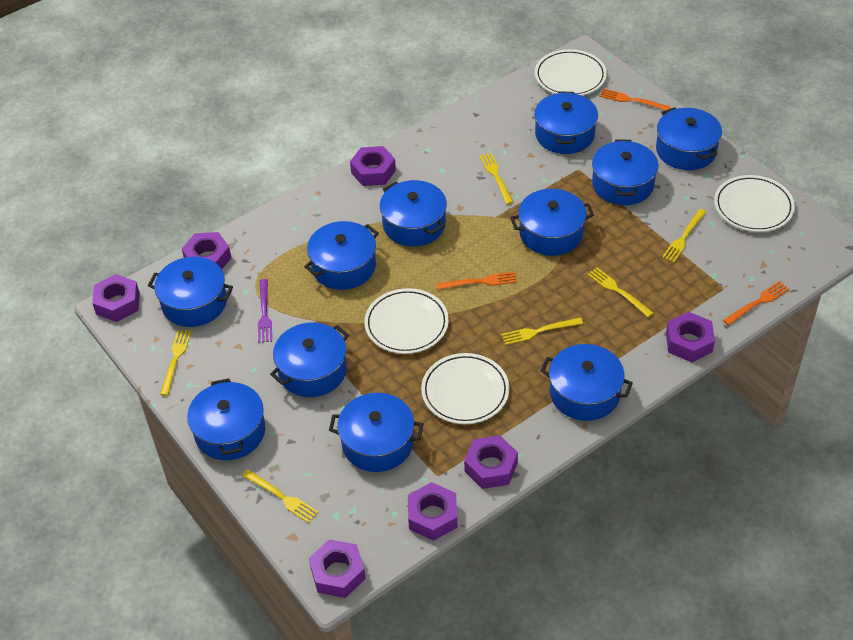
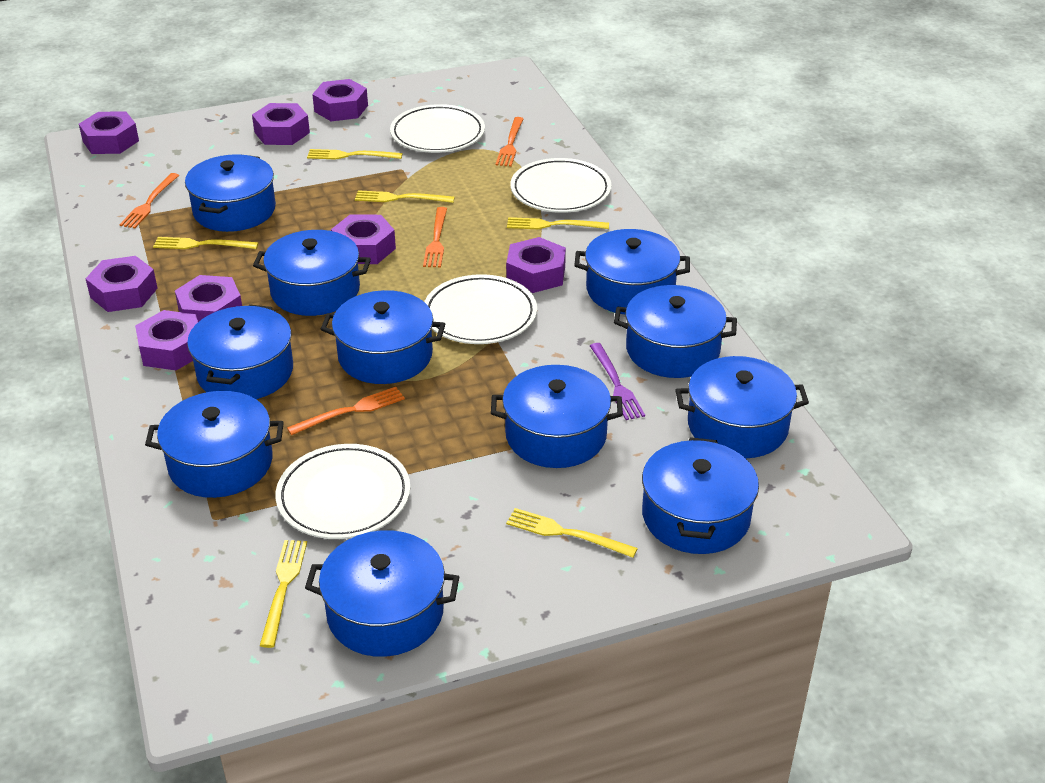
orange fork: [437,272,517,290] [600,89,671,111] [723,281,789,325] = 3 -> [119,173,179,228] [287,387,405,435] [423,207,447,267] [496,117,524,167] = 4
purple nut: [92,274,140,322] [182,232,231,269] [309,539,366,598] [350,146,396,186] [408,482,457,541] [464,435,518,489] [666,312,715,362] = 7 -> [79,111,139,154] [85,256,158,312] [135,310,198,370] [175,275,242,322] [252,103,310,145] [312,79,368,121] [331,214,396,264] [506,237,566,293] = 8

